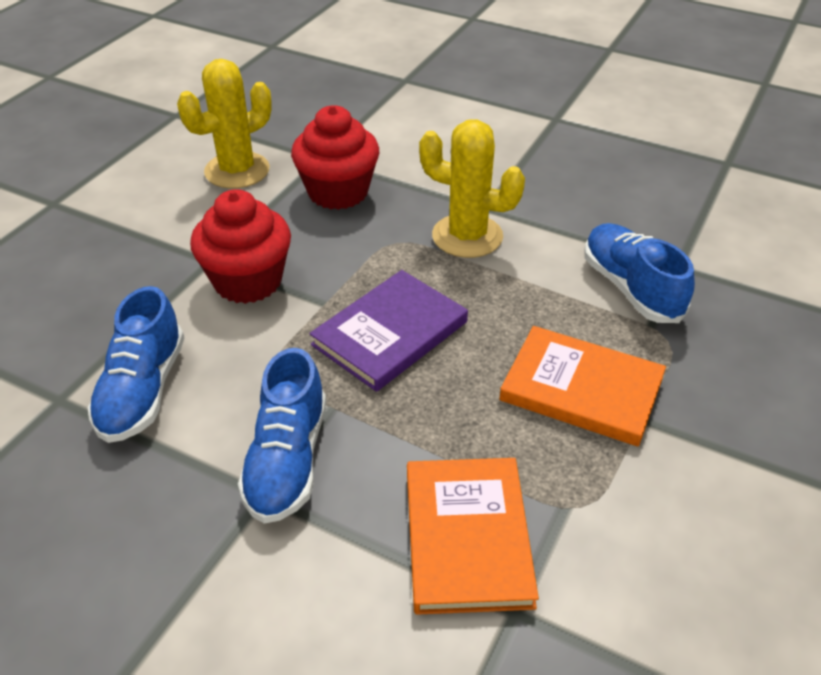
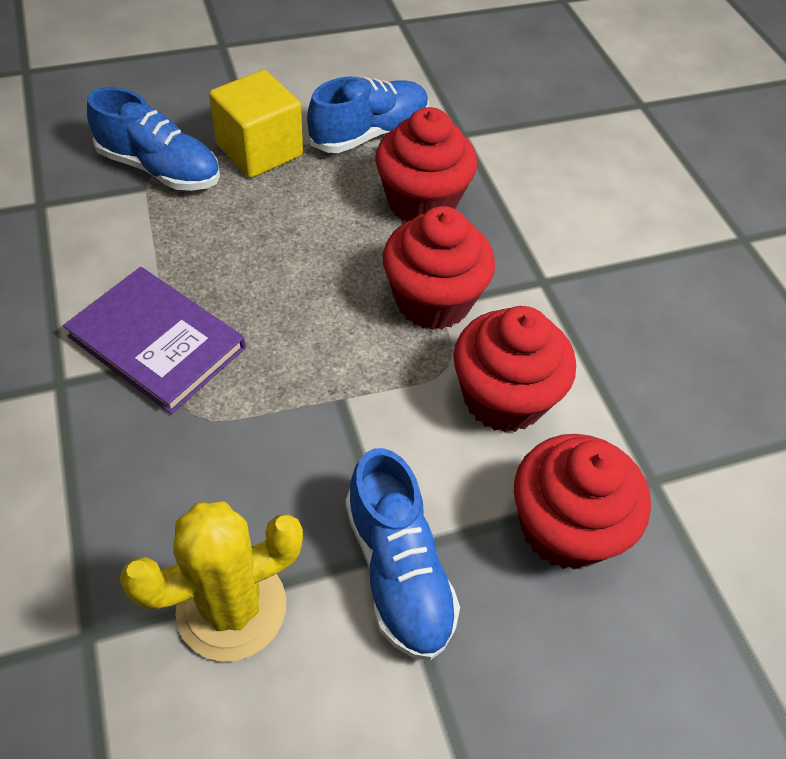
orange book: [407,458,539,615] [499,326,666,447] = 2 -> none = 0
red cupcake: [190,189,291,304] [291,105,379,210] = 2 -> [375,107,477,222] [383,206,495,330] [453,306,576,432] [514,434,651,569] = 4
yellow cactus: [177,59,272,189] [419,120,525,258] = 2 -> [119,501,303,662] = 1
yellow cube: none = 0 -> [209,70,303,178] = 1

